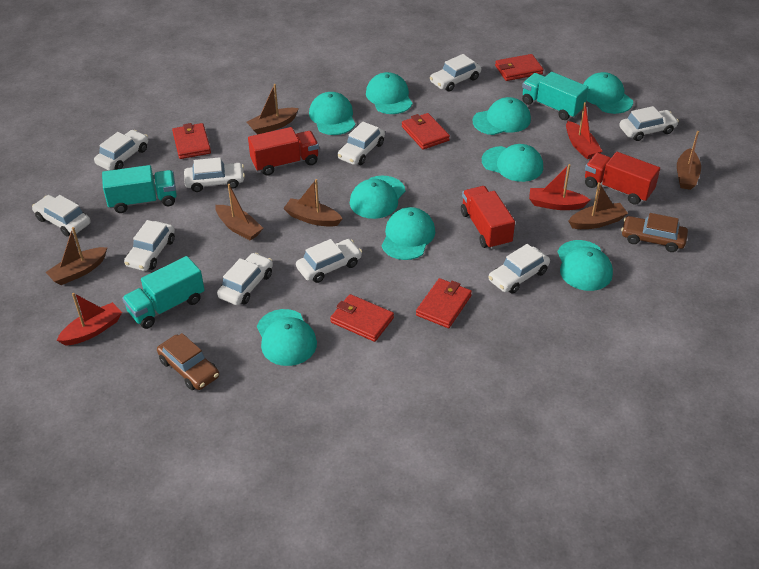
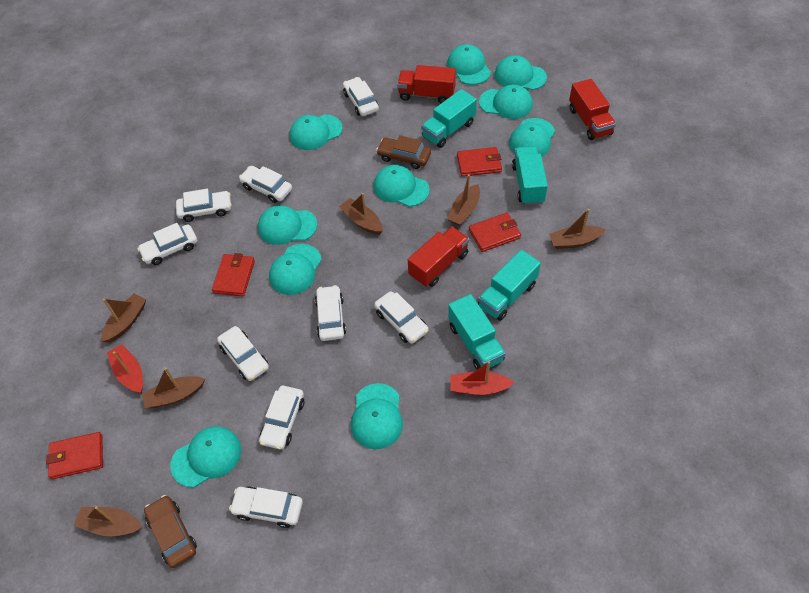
red boat: [56,293,122,346] [529,164,590,210] [566,102,602,159] = 3 -> [107,344,143,393] [450,361,514,395] = 2
red wallet: [172,123,211,159] [330,294,394,342] [402,113,450,150] [416,278,472,328] [495,54,543,81] = 5 -> [46,432,103,479] [212,253,255,297] [457,147,502,177] [469,213,521,252] = 4
turquoise cap: [257,309,317,366] [309,92,355,135] [350,176,405,219] [366,72,412,114] [382,207,435,260] [473,97,531,135] [482,144,543,182] [558,240,613,291] [583,72,633,114] = 9 -> [170,426,241,488] [258,205,317,245] [269,244,322,295] [290,114,343,150] [351,383,403,449] [373,165,430,207] [447,44,491,85] [479,85,533,119] [494,55,547,90] [509,118,555,156] = 10
turquoise truck: [102,165,177,213] [122,256,204,329] [522,72,589,120] = 3 -> [421,89,477,148] [448,294,506,370] [478,250,541,321] [512,146,548,205] = 4
white car: [32,195,90,237] [94,130,148,171] [124,220,175,271] [184,157,245,192] [217,253,273,305] [296,239,362,283] [337,121,385,165] [430,54,481,92] [489,244,550,294] [619,106,679,141] = 10 -> [137,223,197,265] [176,188,232,222] [217,326,269,381] [229,486,303,528] [239,166,292,203] [259,386,304,450] [315,285,346,341] [343,77,379,116] [374,291,428,344] = 9

